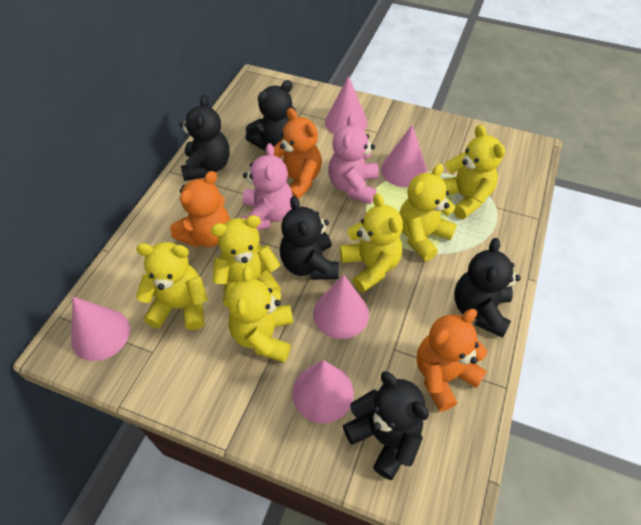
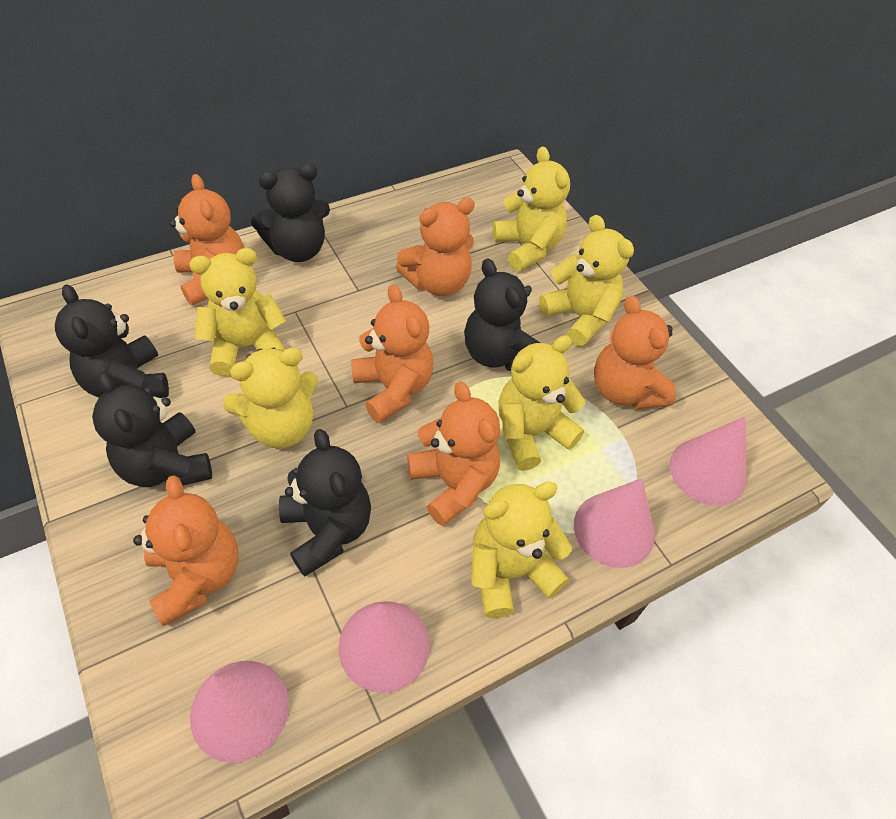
orange teddy bear: [170,171,230,247] [274,108,322,200] [417,309,488,412] = 3 -> [133,475,239,626] [169,174,244,305] [351,284,433,423] [396,197,475,296] [407,382,500,526] [594,295,676,410] = 6
pink cone: [71,297,130,361] [292,360,354,423] [313,274,369,339] [325,76,368,135] [381,125,427,187] = 5 -> [190,661,289,763] [339,601,430,693] [574,478,655,568] [669,417,746,506] = 4
pink teddy bear: [241,143,293,230] [328,114,379,204] = 2 -> none = 0

